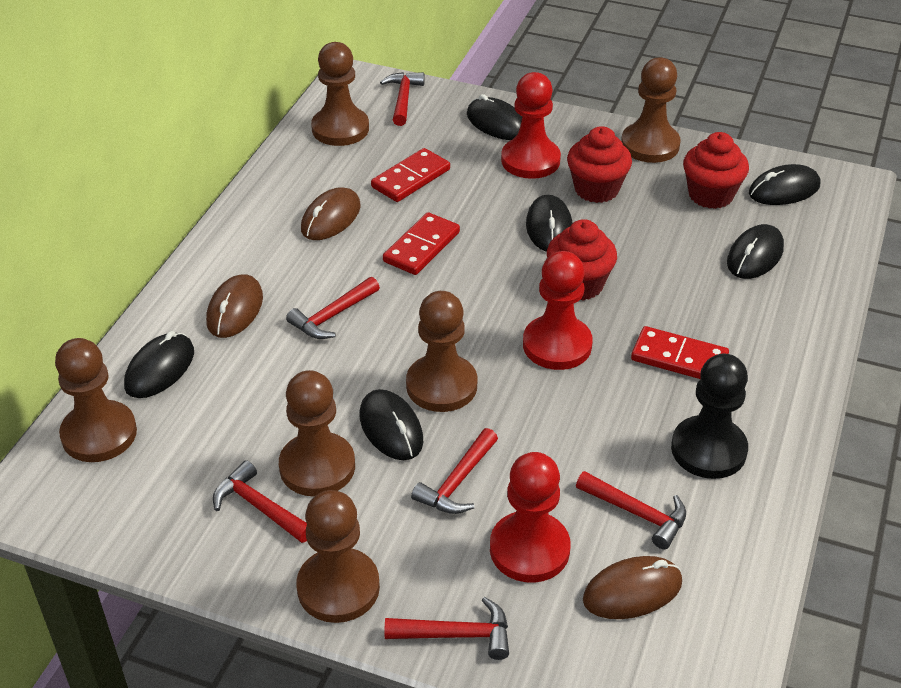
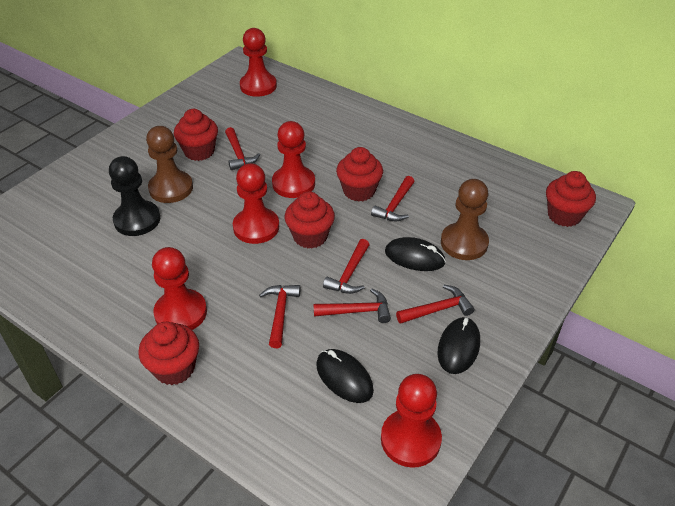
black mouse: [124,331,194,398] [360,389,423,460] [467,94,522,140] [526,195,572,252] [727,224,784,279] [749,164,820,205] = 6 -> [316,349,374,403] [385,237,446,271] [437,317,480,374] = 3
brown mouse: [206,274,263,338] [301,187,361,240] [583,556,682,619] = 3 -> none = 0
brown pawn: [55,338,137,462] [279,370,355,497] [296,490,380,623] [311,42,369,146] [406,291,477,412] [621,57,681,163] = 6 -> [146,126,193,203] [441,179,489,260] = 2
red cupcake: [547,219,617,301] [567,126,632,203] [683,132,749,209] = 3 -> [138,322,199,385] [174,109,218,161] [285,192,335,249] [336,147,383,201] [546,171,596,227] = 5
red domino: [371,148,450,202] [383,212,460,275] [631,326,729,379] = 3 -> none = 0
red pawn: [490,452,571,583] [501,72,561,179] [523,251,593,370] = 3 -> [152,247,207,330] [233,163,279,244] [240,28,277,97] [272,121,315,198] [381,374,442,468] = 5

